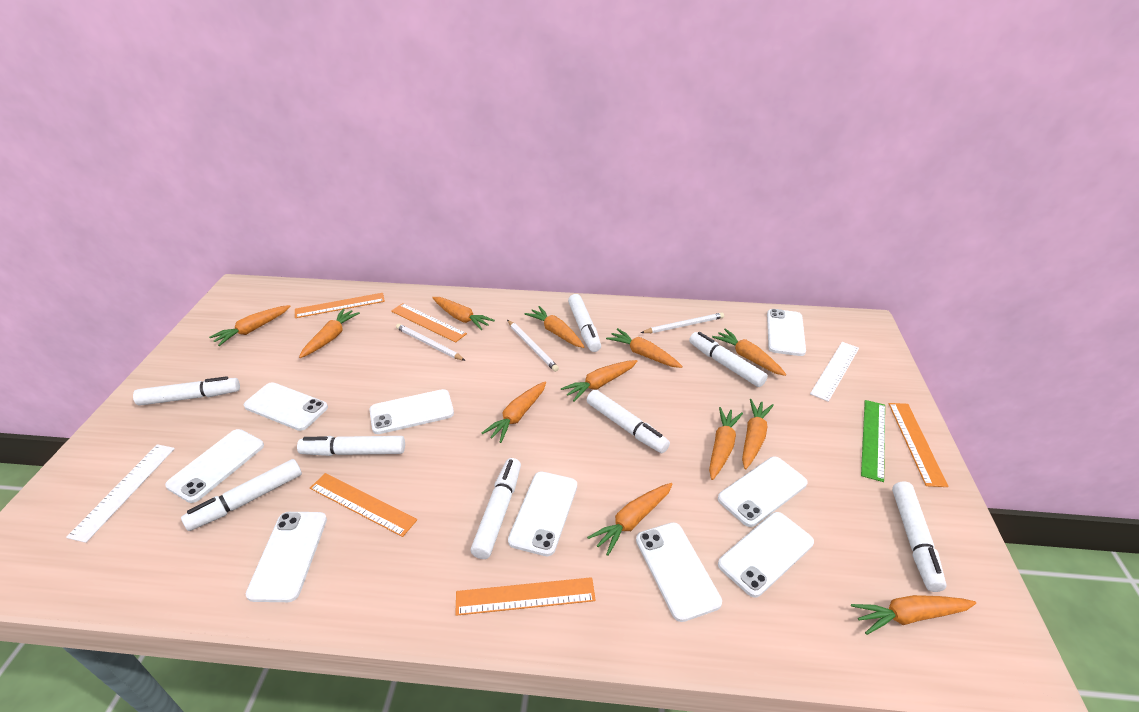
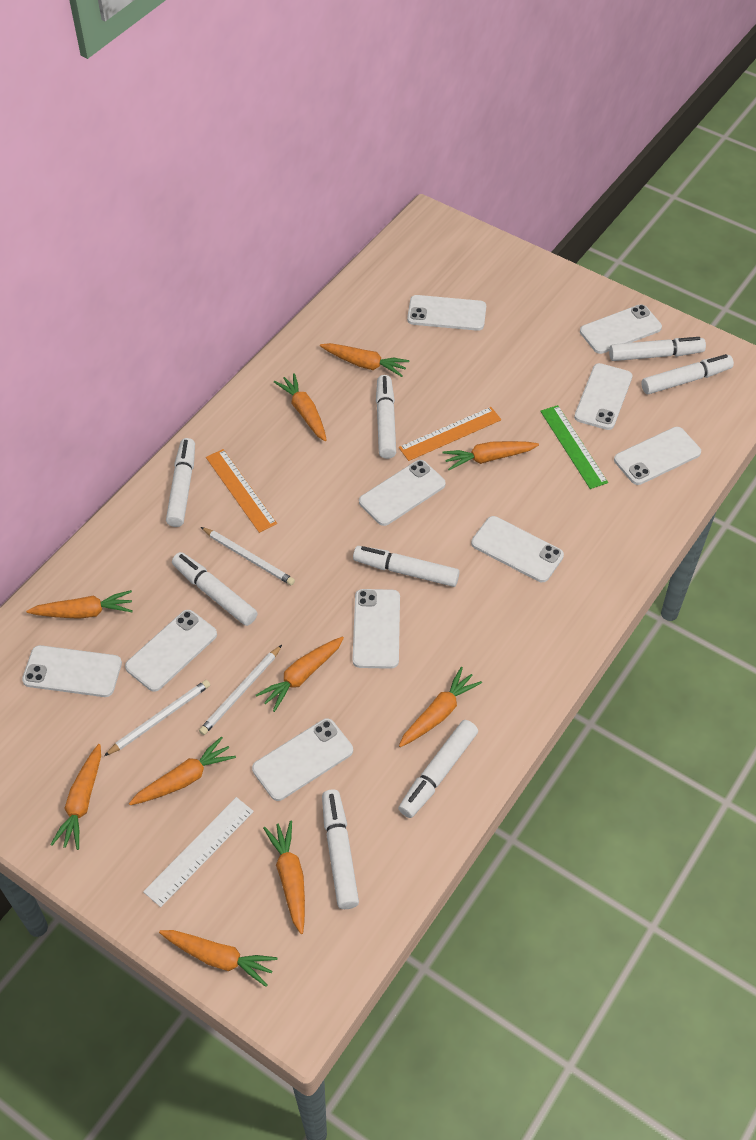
orange carrot: [209,305,291,346] [299,308,360,358] [432,297,495,330] [482,381,546,443] [525,306,584,348] [561,360,637,402] [587,483,673,556] [606,328,683,368] [709,407,743,480] [712,329,786,376] [742,399,774,470] [851,595,976,635] = 12 -> [26,590,133,619] [50,744,101,850] [129,736,236,805] [159,930,278,987] [256,636,344,712] [263,820,305,934] [274,373,327,442] [320,343,410,377] [399,667,482,747] [442,441,539,470] = 10
orange ruler: [295,293,385,318] [310,473,417,537] [391,303,467,342] [455,577,596,616] [889,403,948,487] = 5 -> [206,449,277,533] [399,407,501,461] = 2
white phone: [165,429,264,503] [244,382,328,431] [246,512,327,602] [369,389,454,434] [508,472,577,556] [636,522,722,622] [718,457,808,527] [718,512,814,598] [767,309,806,356] = 9 -> [22,645,122,697] [125,610,217,692] [252,719,353,801] [352,589,400,669] [359,460,446,526] [407,295,486,331] [471,516,564,582] [574,363,632,430] [580,304,662,354] [614,427,701,485] = 10
white ruler: [66,444,175,543] [810,342,859,402] = 2 -> [143,797,254,907] = 1

